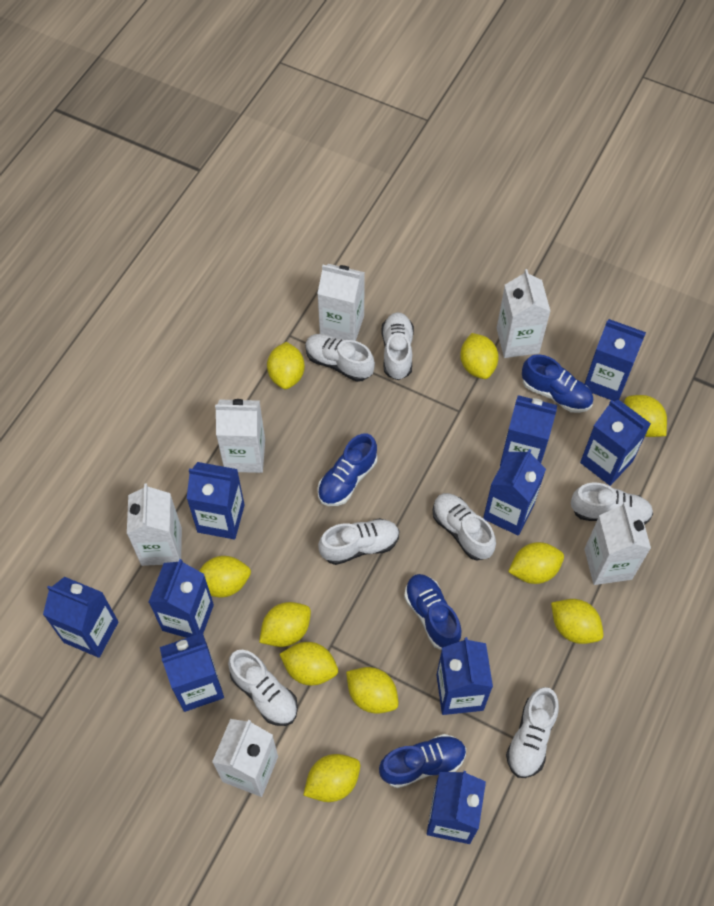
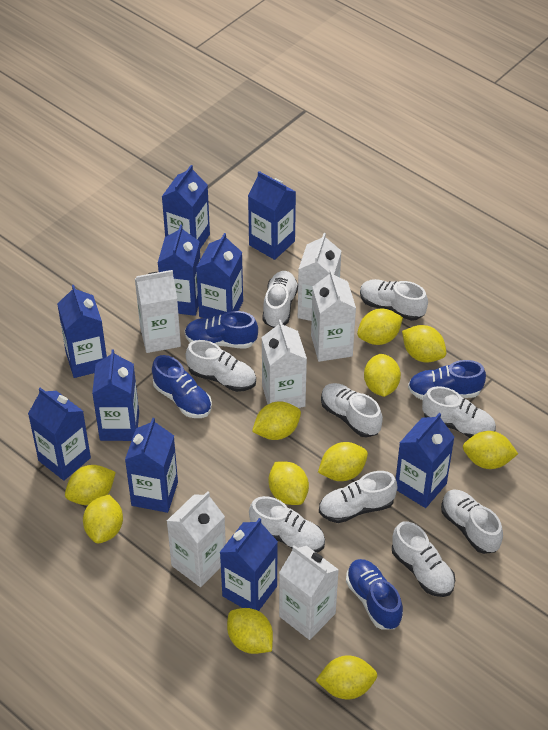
white shoe: [228,650,298,726] [305,334,375,382] [318,518,400,565] [381,312,414,380] [433,493,496,560] [506,687,559,778] [571,483,653,525] = 7 -> [186,340,256,392] [249,496,325,553] [262,271,298,328] [319,471,398,523] [321,383,383,437] [360,279,428,321] [392,521,455,597] [422,386,496,438] [441,489,503,554] = 9
yellow lemon: [199,556,251,597] [259,602,311,647] [267,342,305,389] [280,642,338,685] [303,754,360,802] [346,667,399,713] [460,333,499,379] [508,542,564,584] [551,599,603,644] [624,395,667,437] = 10 -> [65,465,116,505] [83,495,123,544] [227,608,273,654] [252,401,301,440] [269,462,309,505] [316,655,377,699] [318,442,368,481] [357,309,403,345] [364,354,401,397] [402,325,446,362] [463,431,518,469] = 11

